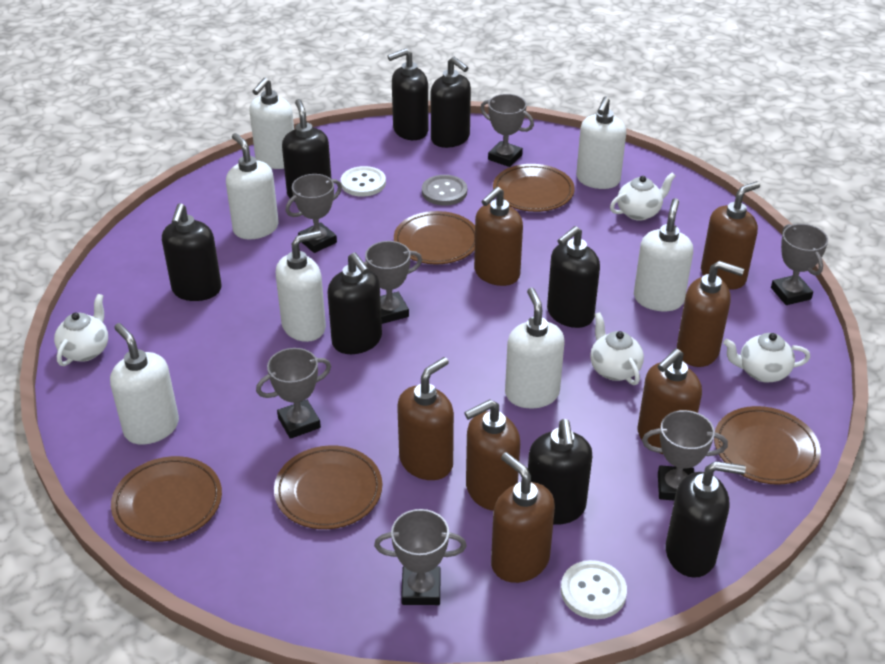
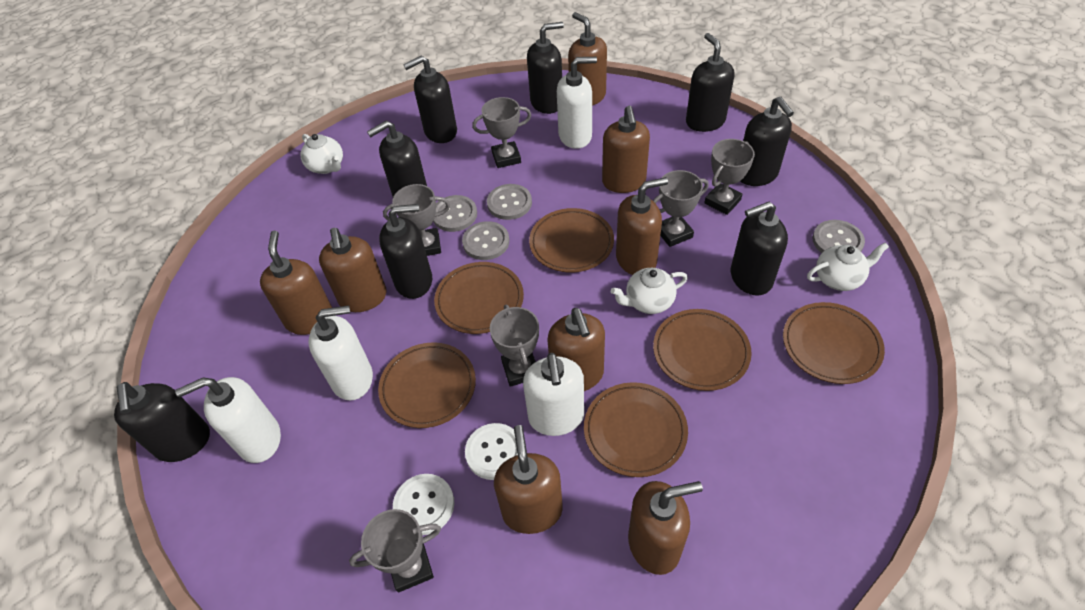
brown plate: [111,456,222,542] [274,445,382,529] [394,211,475,264] [493,164,575,212] [714,406,821,485] = 5 -> [378,342,476,428] [434,262,524,334] [529,208,614,273] [584,382,688,477] [653,309,752,391] [783,302,885,384] = 6
brown soap dispenser: [397,357,454,480] [464,400,520,511] [474,187,523,286] [491,452,555,583] [638,349,702,454] [677,261,744,367] [701,181,760,289] = 7 -> [260,231,332,335] [319,228,387,312] [494,425,563,534] [547,308,605,391] [568,12,607,105] [602,106,650,193] [616,177,668,275] [628,481,703,575] = 8
grey button: [422,175,467,206] = 1 -> [433,195,477,232] [462,221,509,260] [487,184,532,220] [813,220,865,253] = 4
grey trophy: [256,348,331,439] [286,174,342,253] [364,241,422,324] [374,509,467,605] [480,94,534,167] [642,410,728,500] [771,224,828,305] = 7 -> [349,509,441,593] [383,184,450,256] [472,97,531,168] [490,305,539,387] [653,170,709,247] [704,139,755,215] = 6
white soap dispenser: [110,323,179,445] [226,133,279,240] [249,78,294,169] [276,231,326,342] [505,288,565,409] [576,97,626,189] [634,198,693,311] = 7 -> [175,377,281,463] [309,305,373,401] [523,353,584,436] [557,57,597,149] = 4
white teapot: [54,294,108,366] [590,312,644,385] [610,173,675,221] [723,333,810,383] = 4 -> [301,134,343,174] [611,268,688,314] [807,242,889,291] = 3

